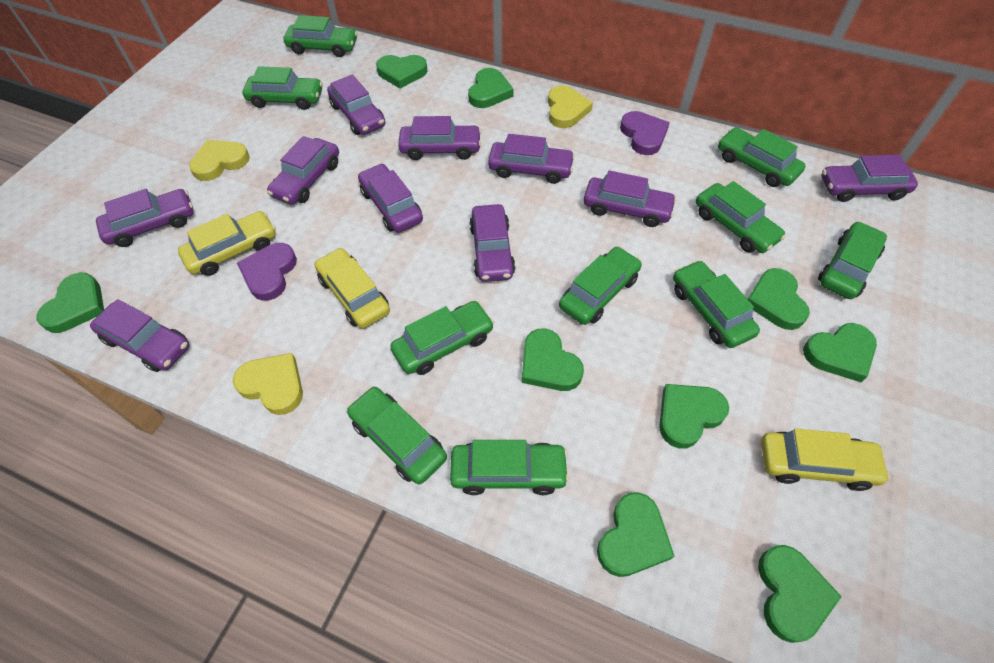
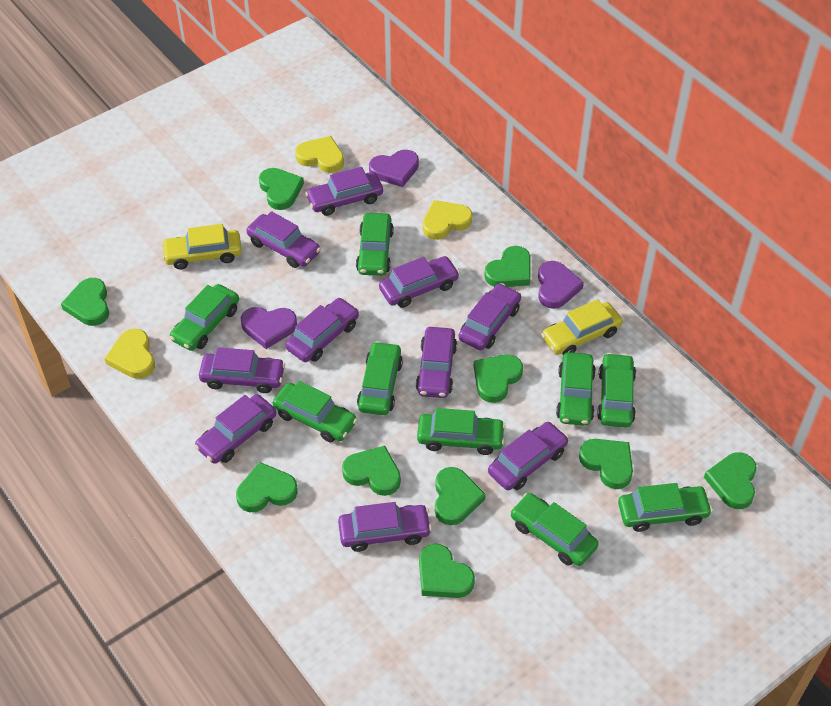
green car: [242,66,323,110] [283,15,357,57] [347,386,447,485] [390,301,494,375] [450,440,569,495] [559,246,642,325] [673,260,760,348] [696,181,786,253] [718,127,806,187] [818,221,887,299] = 10 -> [169,284,239,351] [273,381,358,443] [356,213,394,276] [357,341,403,415] [417,408,506,455] [510,493,599,566] [556,352,596,426] [597,353,636,428] [618,483,713,532] = 9
green heart: [36,272,104,333] [376,55,428,89] [468,68,514,108] [522,328,584,391] [597,492,674,577] [659,384,729,449] [748,268,810,330] [758,545,842,643] [803,323,877,382] = 9 -> [61,278,109,326] [236,462,298,512] [259,168,304,210] [342,446,401,496] [419,544,475,598] [435,467,486,525] [474,354,523,403] [484,246,530,287] [579,439,633,489] [704,452,757,509] = 10
purple heart: [237,243,297,301] [620,111,670,155] = 2 -> [241,307,297,349] [369,150,419,187] [538,261,584,309] = 3
yellow car: [178,211,276,276] [315,248,390,329] [761,428,890,491] = 3 -> [161,224,242,269] [541,299,623,355] = 2

